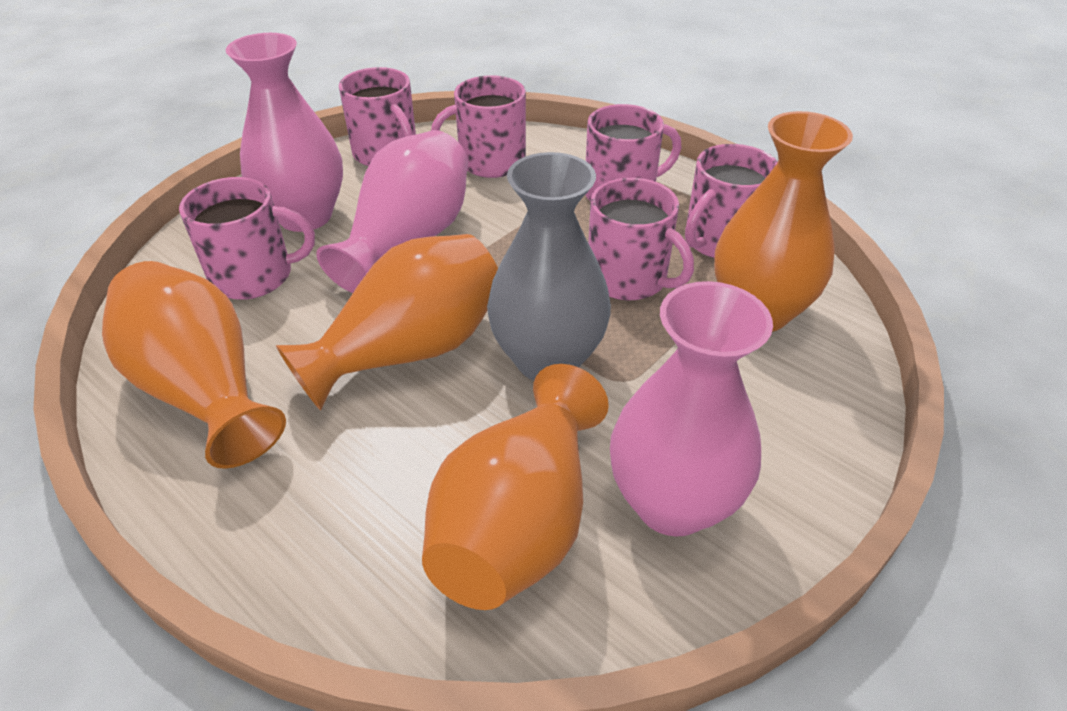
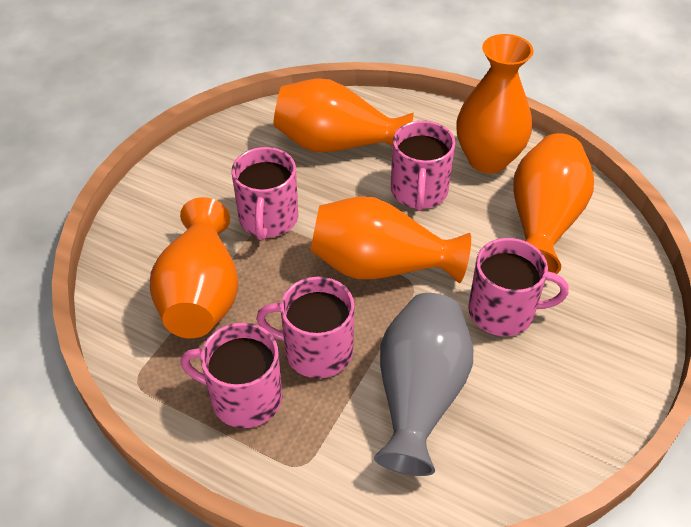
orange vase: [102,261,286,469] [276,234,498,410] [422,364,609,610] [714,111,853,332] = 4 -> [150,197,239,338] [273,78,414,152] [310,196,471,283] [456,34,534,173] [513,133,594,274] = 5
pink mug: [179,177,315,300] [339,67,416,166] [431,75,526,178] [585,104,681,202] [588,178,694,300] [685,144,778,258] = 6 -> [181,323,282,428] [232,147,298,241] [256,277,355,378] [391,121,455,211] [468,238,569,336] = 5
pink vase: [226,33,343,232] [316,130,468,293] [610,281,773,537] = 3 -> none = 0

